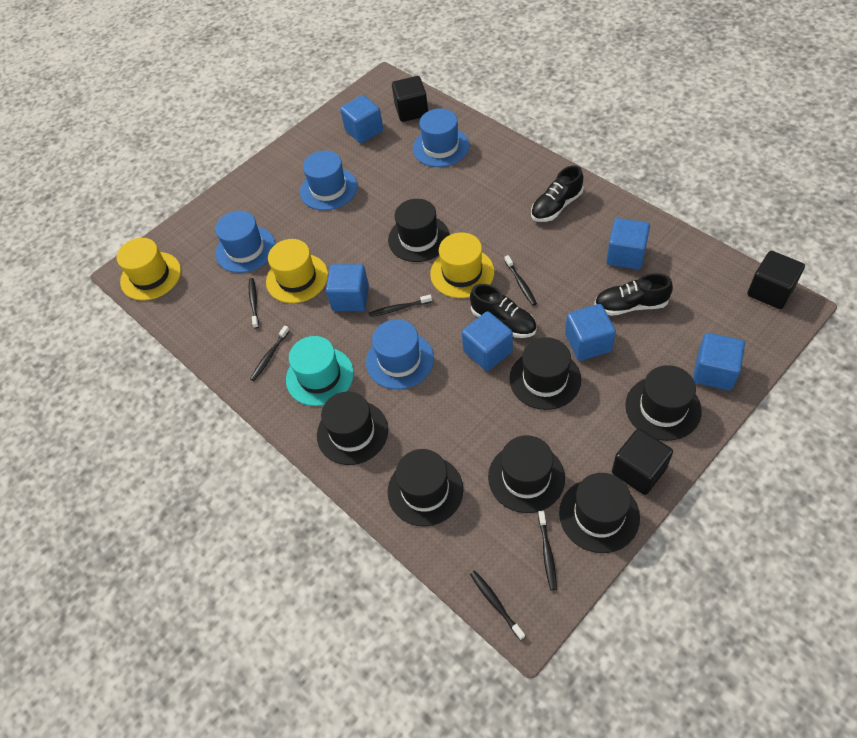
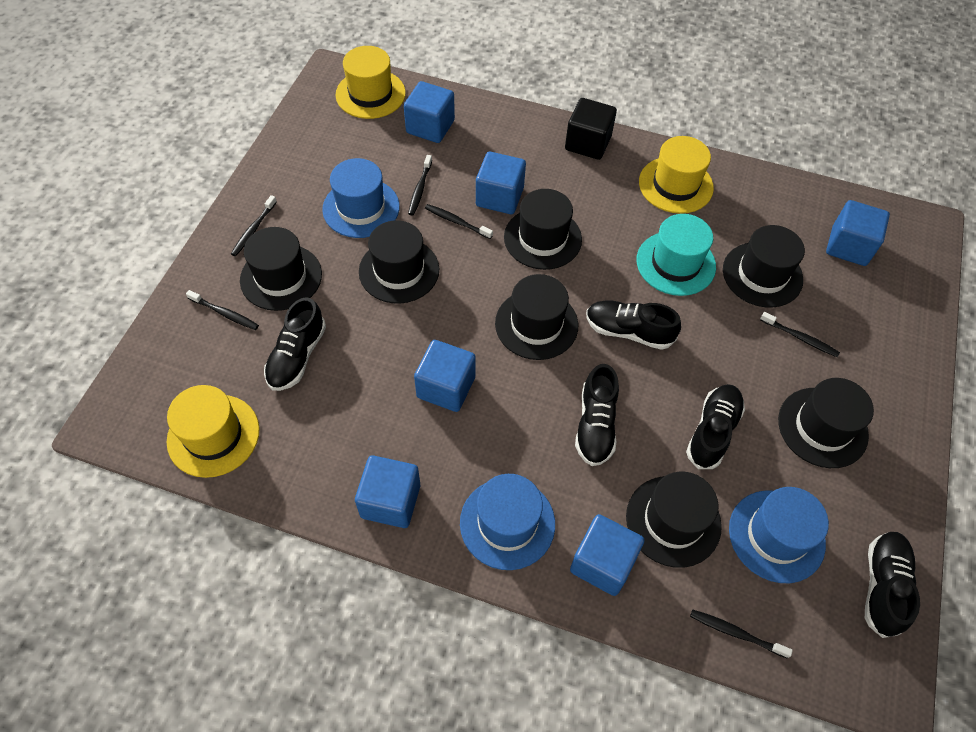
black cube: [392,76,428,122] [612,428,673,495] [747,251,805,309] = 3 -> [565,98,617,160] = 1
black shoe: [470,284,537,338] [531,165,584,222] [594,273,673,316] = 3 -> [264,297,326,391] [575,364,619,466] [586,300,681,350] [686,384,745,469] [865,532,920,638] = 5
blue hat: [215,211,275,273] [300,151,357,210] [366,319,434,389] [413,109,469,167] = 4 -> [322,158,400,238] [460,474,555,570] [729,487,829,583] = 3

